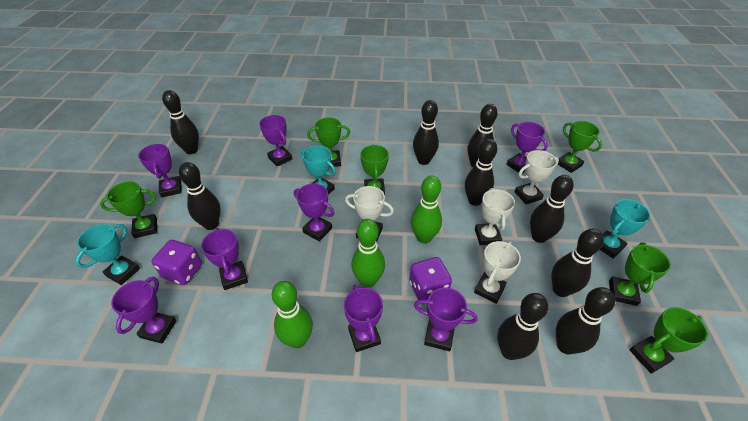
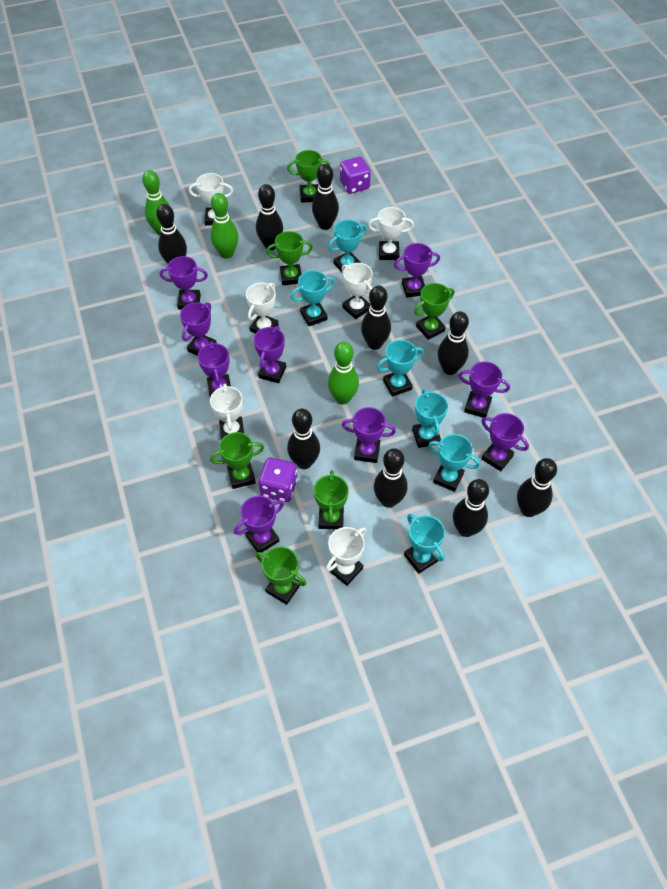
purple trophy: [111,277,177,344] [138,144,182,197] [201,228,248,290] [259,115,292,167] [294,184,334,241] [344,284,383,352] [414,287,477,351] [506,122,548,173] = 8 -> [160,256,208,310] [180,302,217,356] [198,341,231,397] [234,496,284,552] [254,326,286,383] [342,407,396,463] [394,243,440,298] [458,361,510,418] [481,413,529,471] = 9
turquoise trophy: [75,224,140,285] [300,145,336,195] [600,199,650,259] = 3 -> [291,270,335,326] [328,220,367,272] [377,340,424,397] [404,514,445,574] [412,389,448,448] [428,434,480,492] = 6
white trophy: [345,186,394,242] [474,241,521,304] [475,188,515,245] [514,150,559,204] = 4 -> [189,173,233,226] [210,384,244,440] [246,283,279,334] [326,527,366,586] [342,263,373,319] [368,207,414,260] = 6

